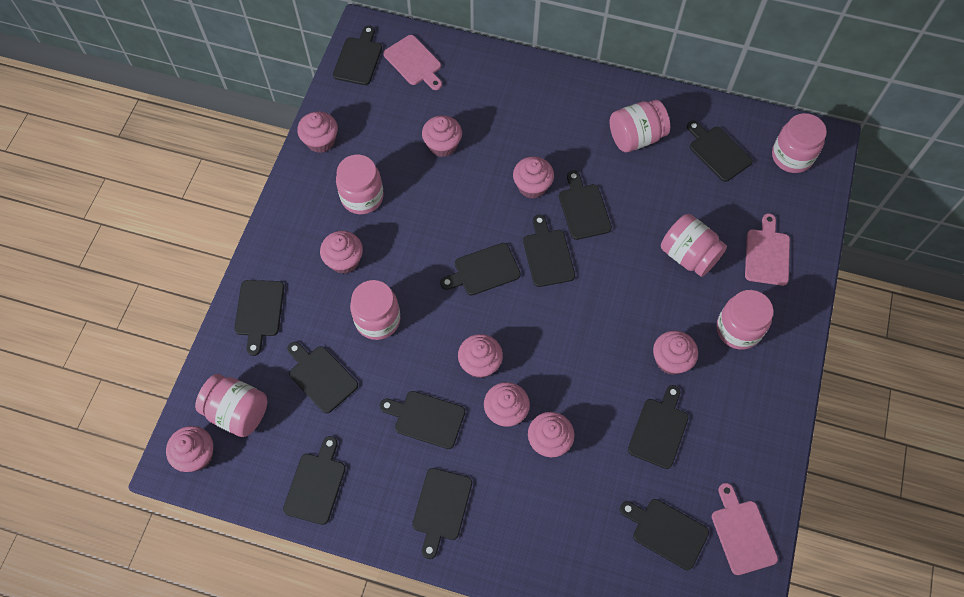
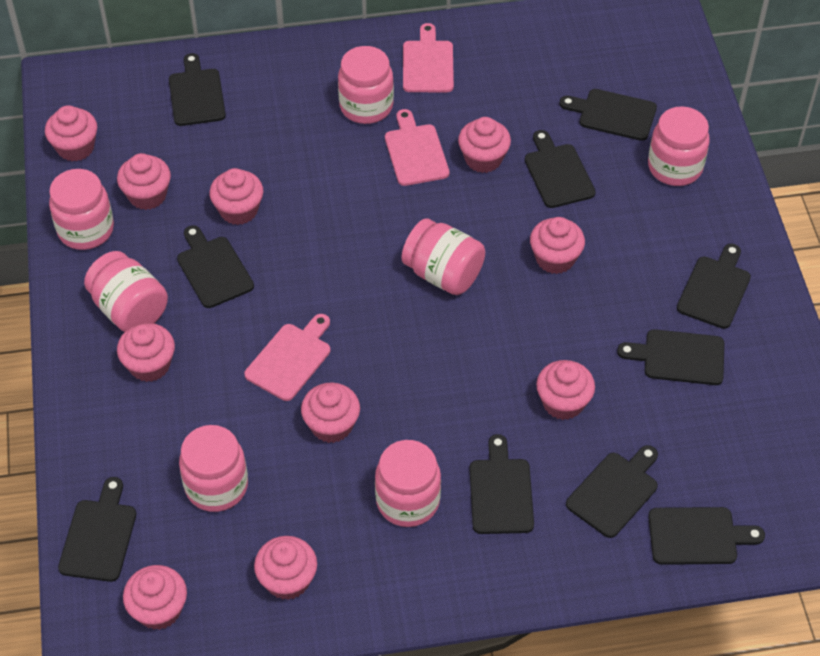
black cutting board: [234,280,284,356] [283,436,346,525] [287,342,358,413] [333,25,382,85] [380,391,465,449] [412,468,472,559] [440,243,521,296] [523,215,575,287] [559,170,612,240] [620,499,709,570] [628,385,689,469] [687,121,753,182] = 12 -> [58,477,136,582] [169,53,226,126] [177,225,254,308] [469,434,534,534] [525,130,596,208] [559,89,657,141] [566,445,658,538] [617,329,724,385] [648,507,765,565] [677,244,751,329] = 10
pink cupcake: [166,426,213,472] [297,111,338,153] [320,231,363,274] [422,115,462,157] [458,334,503,378] [484,382,530,427] [513,156,554,199] [528,412,575,457] [653,331,698,375] = 9 -> [45,105,97,161] [117,153,171,210] [117,323,175,382] [123,565,187,630] [209,168,263,225] [254,536,317,600] [301,383,360,443] [458,117,511,173] [530,217,585,274] [536,360,595,420] = 10

